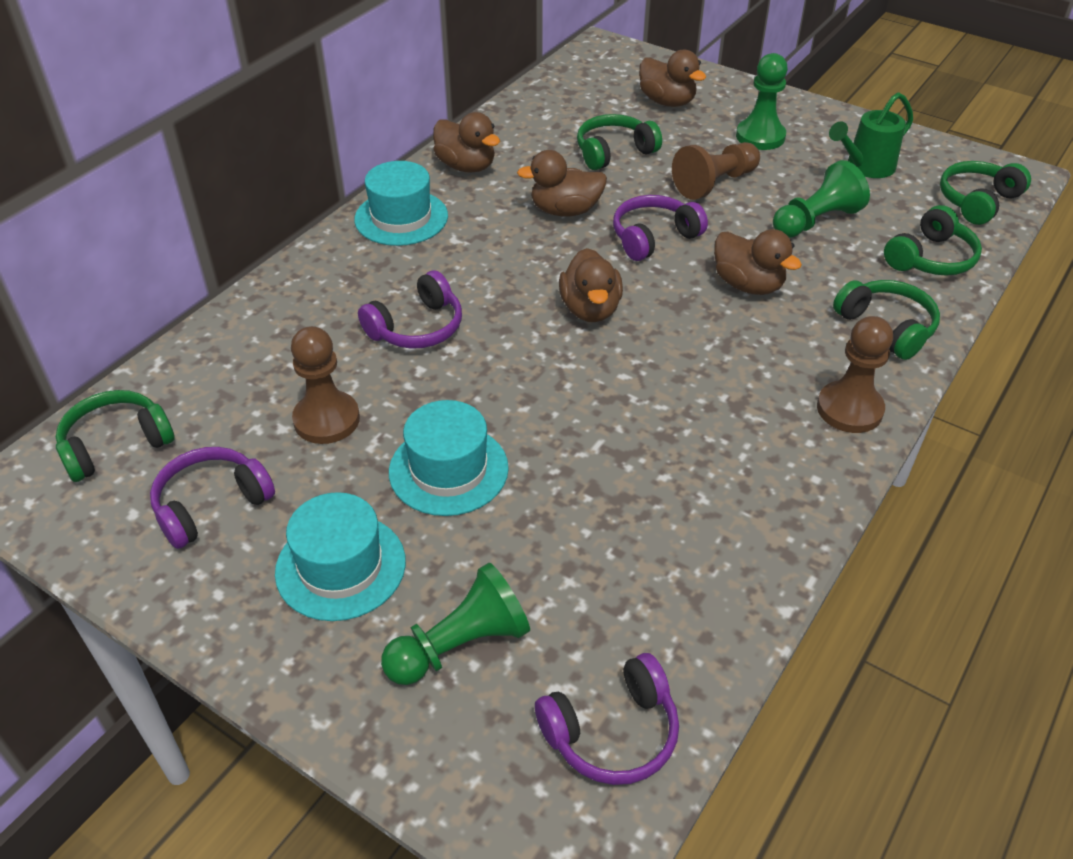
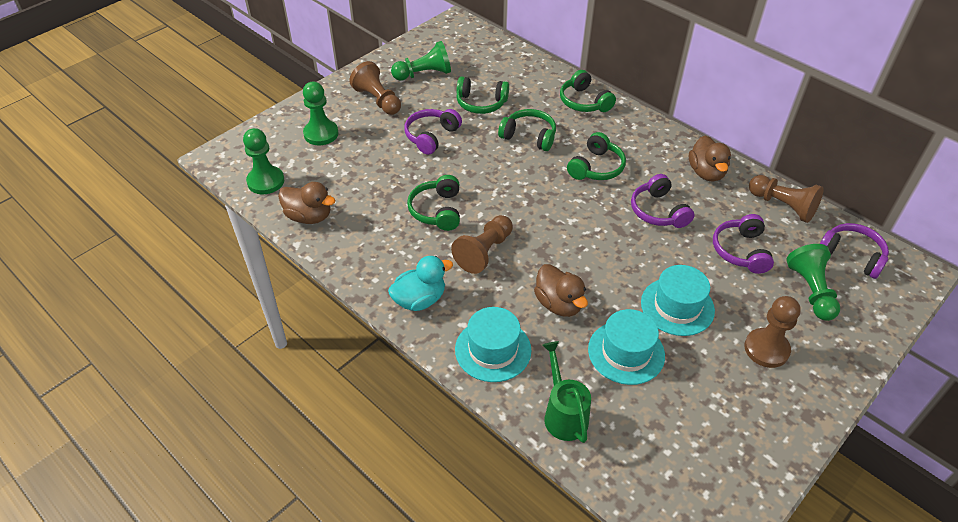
brown duck: [433,112,500,173] [517,150,607,217] [559,248,623,322] [639,50,706,107] [714,229,802,295] = 5 -> [278,182,335,224] [534,264,588,317] [689,136,731,182] = 3
brown pawn: [291,326,360,444] [672,142,760,200] [817,316,893,433] = 3 -> [349,61,401,115] [451,215,513,274] [744,296,801,368] [749,175,824,223] = 4
green pawn: [381,563,530,685] [736,53,788,150] [773,160,870,238] = 3 -> [243,128,284,194] [303,82,339,145] [391,41,451,81] [786,244,840,321] = 4
turquoise duck: none = 0 -> [388,256,453,311] = 1

